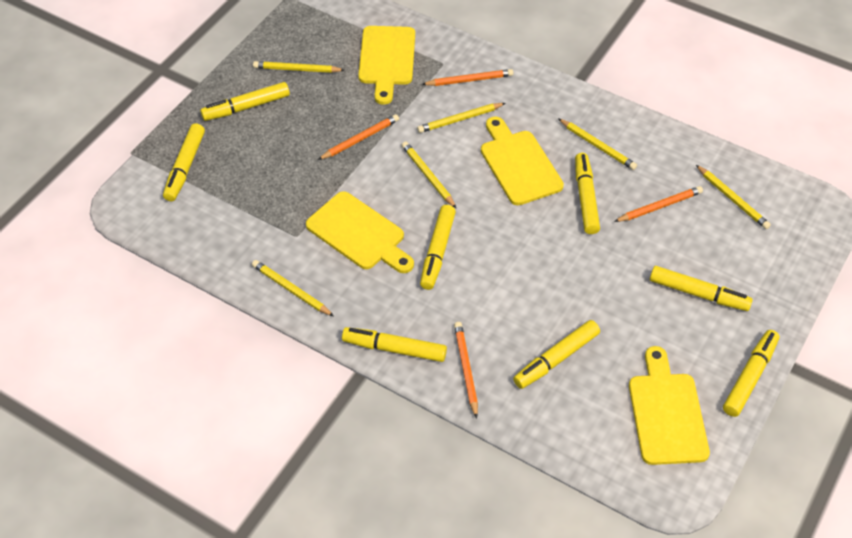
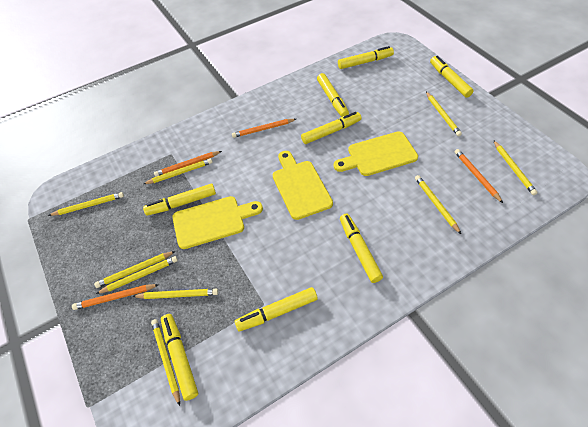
yellow cutting board: [306,191,414,273] [358,26,415,105] [481,116,564,205] [629,346,710,465] = 4 -> [172,196,263,249] [273,151,333,220] [334,131,418,176] = 3
yellow pencil: [252,260,334,316] [253,61,344,73] [402,141,456,208] [417,103,506,133] [558,118,637,170] [696,165,771,229] = 6 -> [48,192,124,216] [94,251,176,288] [96,256,178,294] [132,289,218,299] [143,158,213,184] [151,319,180,406] [415,175,461,234] [426,92,462,136] [493,140,538,195] = 9

